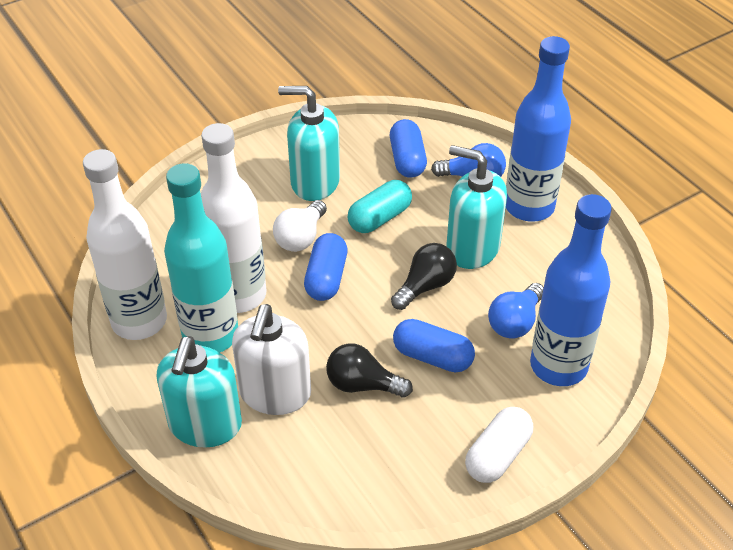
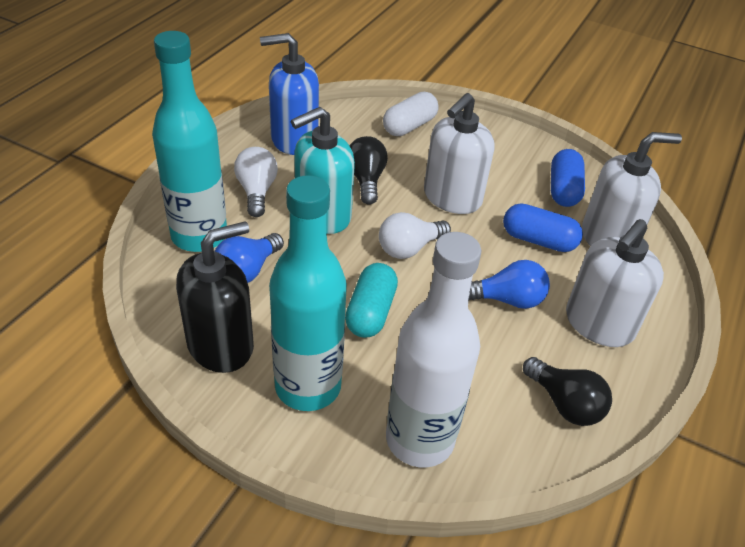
black soap dispenser: none = 0 -> [176,222,254,373] = 1
blue bottle: [506,36,571,222] [530,194,612,386] = 2 -> none = 0
blue capsule: [304,233,347,301] [390,119,427,178] [393,319,475,372] = 3 -> [503,203,583,252] [551,149,585,207] = 2
blue soap dispenser: none = 0 -> [260,33,319,155] = 1
turquoise bottle: [164,163,238,353] = 1 -> [152,31,227,252] [269,175,347,411] = 2
turquoise soap dispenser: [157,336,242,448] [278,86,340,201] [446,145,507,269] = 3 -> [291,107,355,234] = 1
white bottle: [83,149,167,340] [201,123,266,313] = 2 -> [386,232,481,468] = 1
white light bulb: [273,200,327,252] = 1 -> [234,147,278,217] [379,212,451,259] = 2
white soap dispenser: [232,304,311,415] = 1 -> [424,93,495,214] [566,219,664,347] [582,132,682,246] = 3

